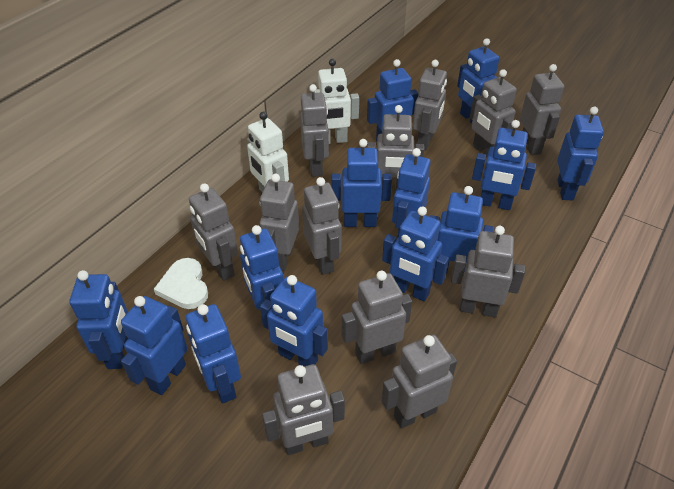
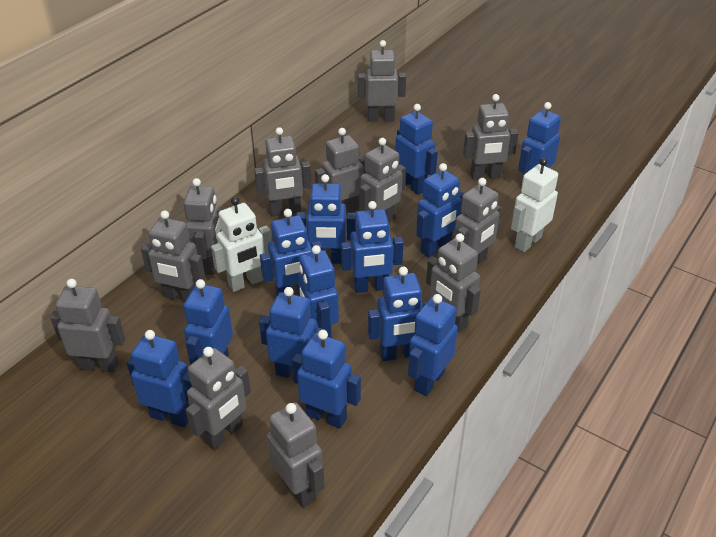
white heart: [154,258,208,309] = 1 -> none = 0

